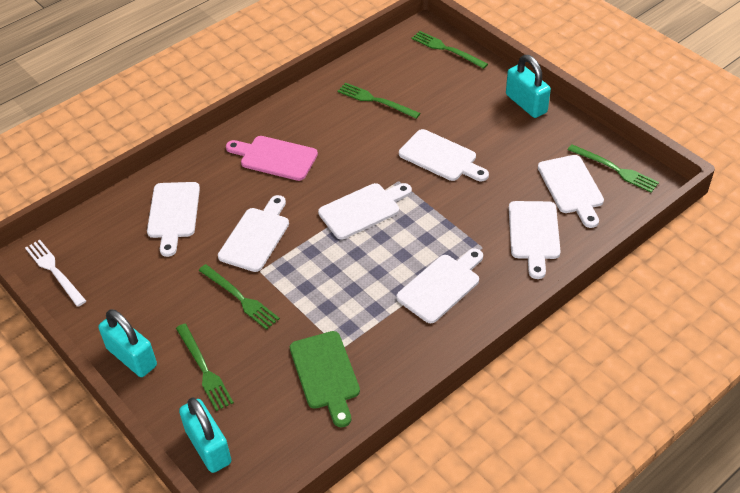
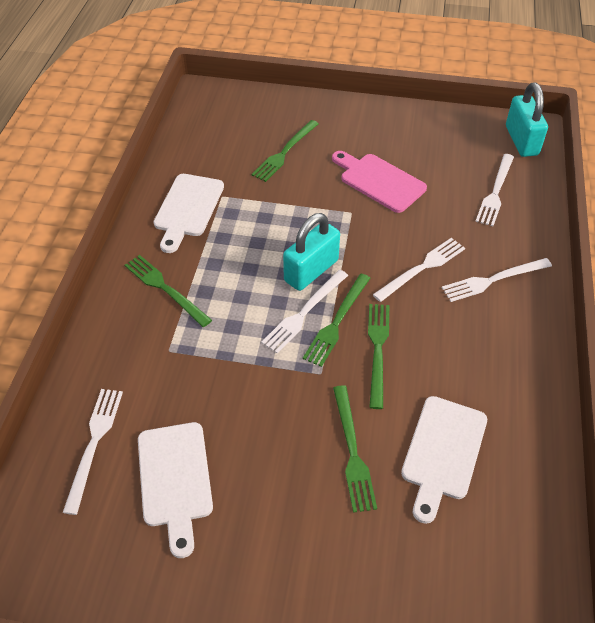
green cutting board: [290,331,360,427] = 1 -> none = 0
turquoise padlock: [98,309,157,377] [179,397,231,473] [506,55,551,118] = 3 -> [283,213,340,291] [506,83,548,157] = 2
white cutting board: [147,182,200,257] [218,195,289,272] [318,183,412,239] [396,248,483,323] [399,129,489,181] [509,201,561,279] [538,155,604,228] = 7 -> [138,422,213,558] [154,174,224,253] [401,396,487,524] = 3
white fork: [25,240,86,307] = 1 -> [63,389,123,515] [261,270,348,354] [373,237,465,302] [442,258,552,302] [475,154,514,226] = 5

